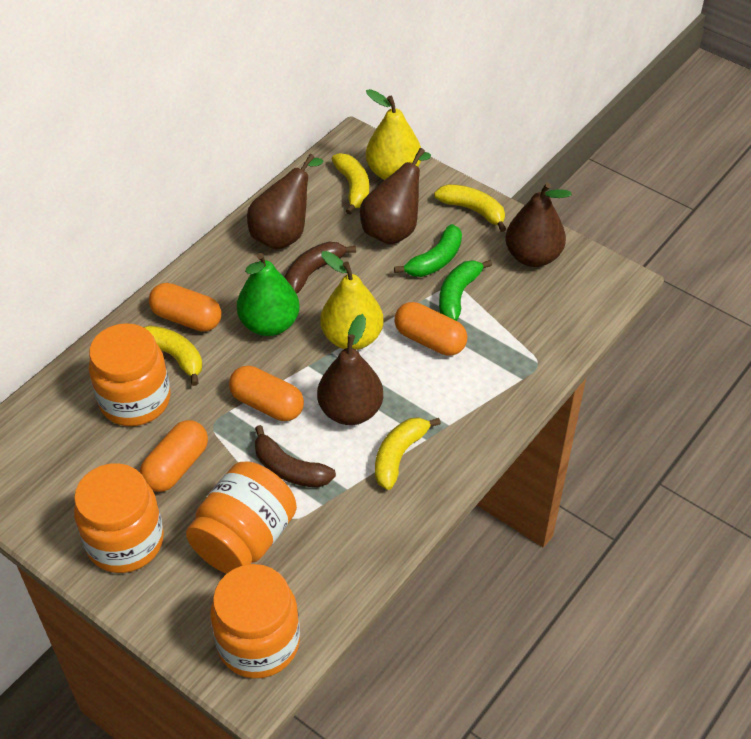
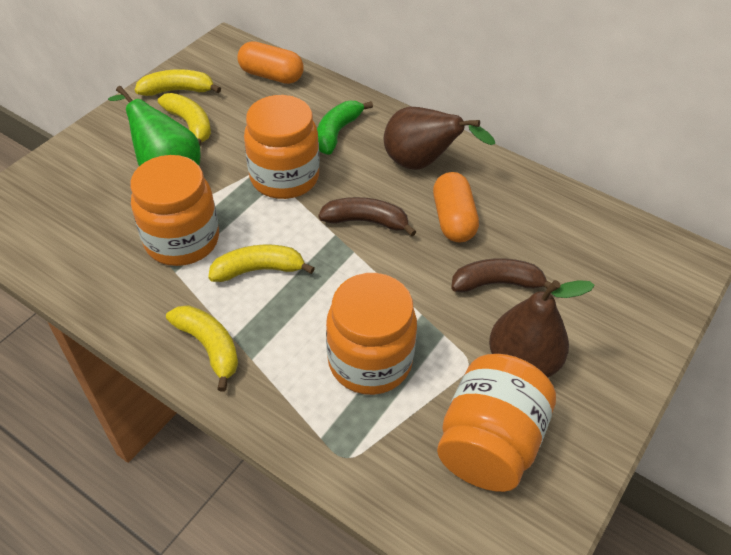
brown pear: [247,154,323,250] [317,314,383,425] [360,148,431,245] [505,183,572,267] = 4 -> [384,107,495,170] [489,280,595,377] = 2
green banana: [394,224,462,277] [439,260,492,321] = 2 -> [317,101,373,155] = 1
orange capsule: [140,420,208,492] [149,283,221,332] [229,366,304,421] [394,302,467,356] = 4 -> [237,41,304,84] [433,172,479,242] = 2
yellow pear: [320,251,383,350] [366,89,421,180] = 2 -> none = 0

